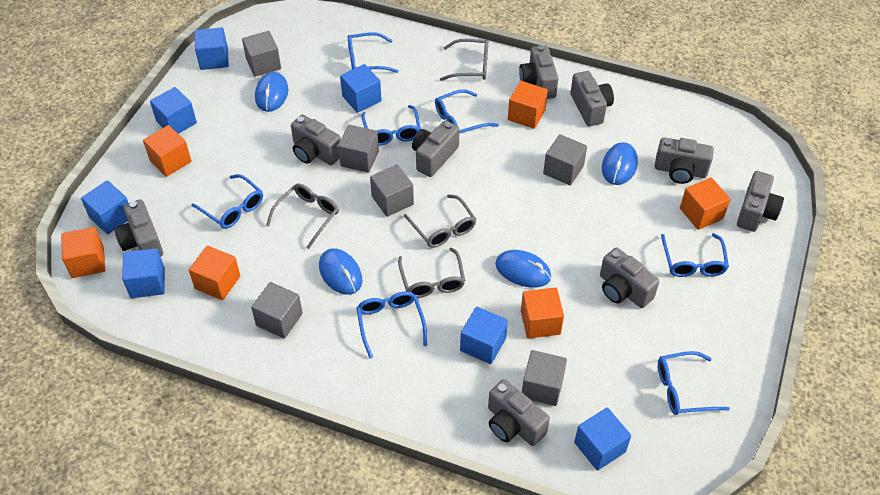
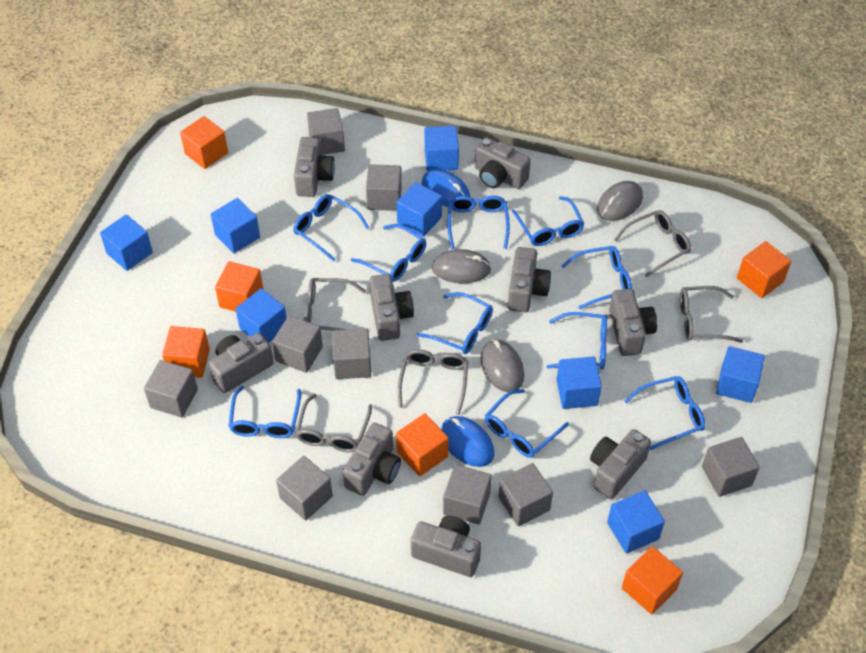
blue cube: [81,180,128,234] [122,248,165,298] [150,87,197,134] [195,27,229,70] [340,64,382,113] [460,307,508,364] [574,408,631,471] = 7 -> [100,215,153,271] [211,198,260,253] [236,288,287,343] [397,182,442,237] [425,126,459,172] [556,356,602,409] [607,490,665,554] [716,346,765,403] = 8
blue glasses: [191,174,263,229] [348,32,398,73] [356,291,427,358] [361,105,421,146] [435,89,499,134] [658,351,730,415] [661,233,729,277] = 7 -> [228,386,301,438] [293,194,369,262] [351,224,426,282] [416,292,493,354] [448,196,510,249] [485,389,569,458] [512,196,584,246] [546,312,607,369] [562,246,632,309] [624,376,705,450] = 10
blue mouse: [255,72,288,112] [319,248,362,295] [495,250,551,288] [602,142,638,185] = 4 -> [421,170,470,207] [441,416,495,467] = 2
grey cube: [242,31,281,77] [251,282,303,339] [338,125,379,173] [370,164,414,217] [522,350,567,406] [543,134,587,185] = 6 -> [144,360,198,417] [272,315,323,373] [276,456,333,521] [307,108,345,155] [332,328,371,379] [366,164,402,211] [443,464,492,525] [499,463,553,526] [702,437,760,497] = 9
grey glasses: [266,183,339,249] [398,247,465,298] [404,194,476,248] [440,39,488,81] = 4 -> [295,394,372,452] [304,278,366,331] [398,349,468,415] [614,210,691,277] [680,286,743,343] = 5
grey mouse: none = 0 -> [432,249,492,283] [480,339,524,392] [597,181,643,221] = 3

